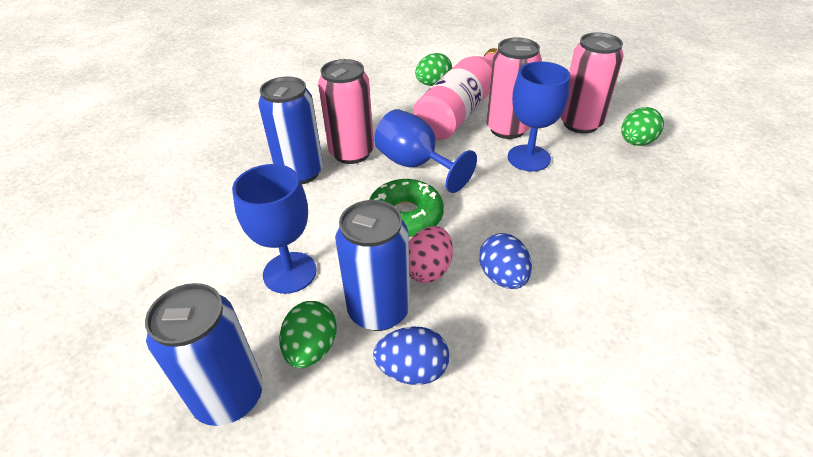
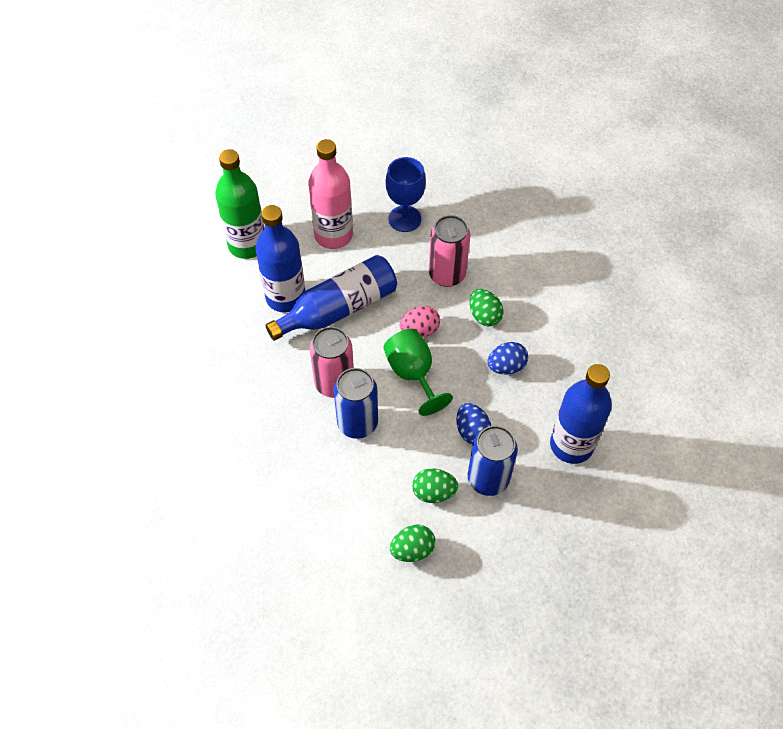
blue bottle: none = 0 -> [256,205,305,313] [266,255,397,341] [550,364,612,464] = 3
blue can: [145,283,263,426] [258,76,323,184] [335,200,410,331] = 3 -> [333,368,378,439] [468,426,518,496] = 2
blue goblet: [232,164,317,294] [374,109,477,193] [508,61,570,171] = 3 -> [386,157,426,232] = 1
green bottle: none = 0 -> [215,149,265,259] = 1
green donut: [369,179,444,237] = 1 -> none = 0
green goblet: none = 0 -> [383,329,453,416] = 1
pink can: [318,59,374,164] [486,37,542,139] [561,33,624,134] = 3 -> [310,327,354,398] [429,215,470,287] = 2

